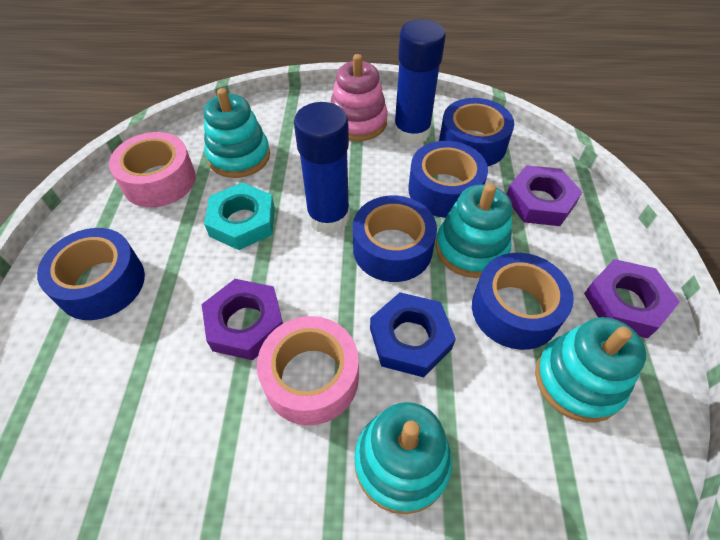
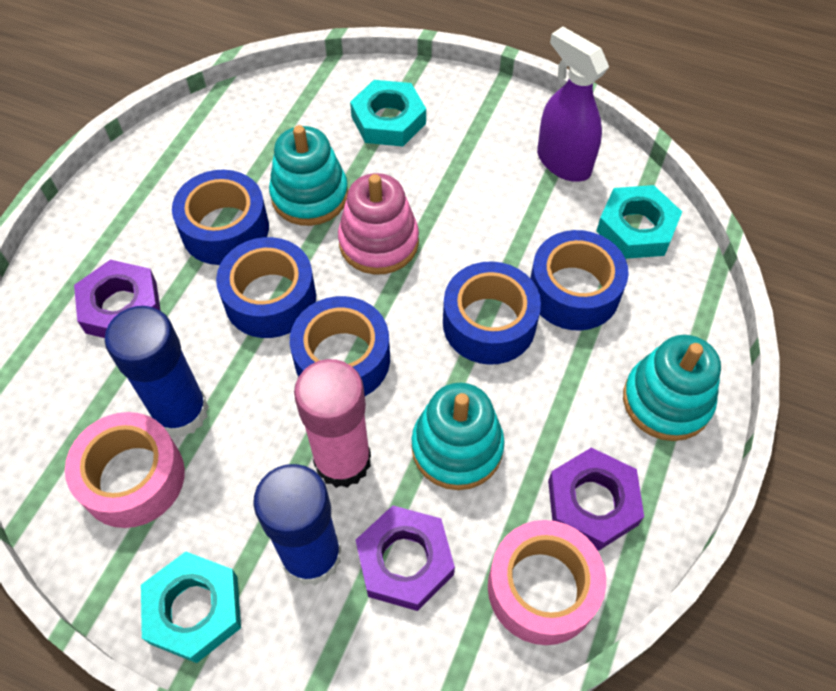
blue nut: [370,292,456,377] = 1 -> none = 0
pink glue stick: none = 0 -> [294,359,371,488] = 1
purple spray bottle: none = 0 -> [537,27,609,182] = 1
turquoise nut: [204,182,275,250] = 1 -> [141,551,241,663] [350,80,426,146] [596,185,682,259] = 3
turquoise stacking toy: [203,88,270,178] [354,402,452,514] [436,183,512,278] [535,317,646,423] = 4 -> [269,125,348,226] [412,383,505,490] [623,335,721,441] = 3

